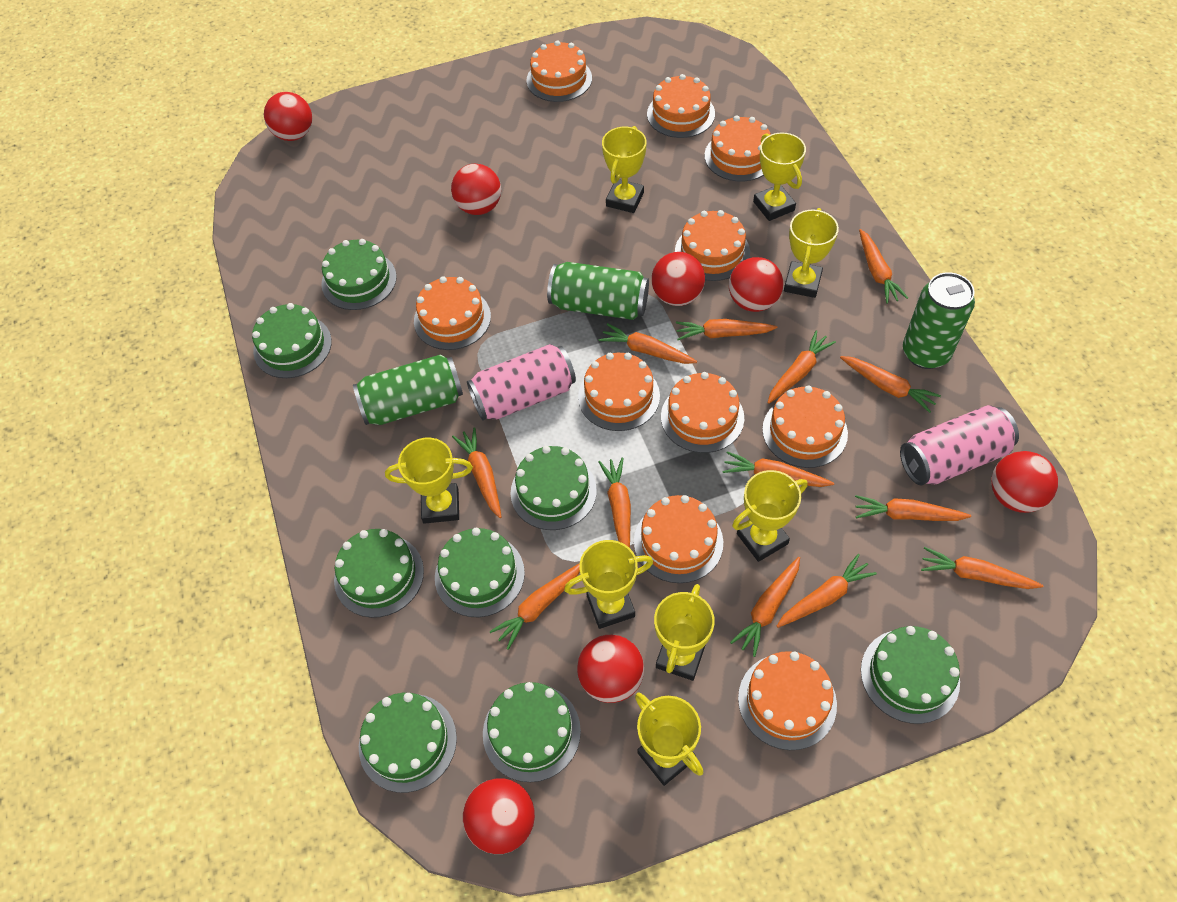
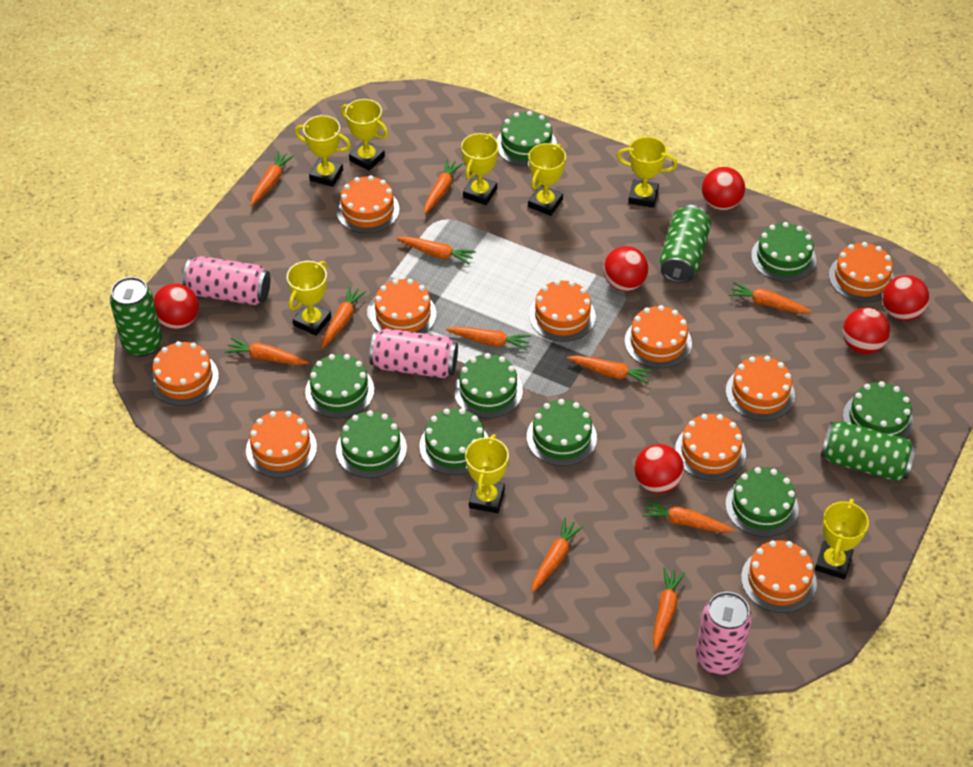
green cake: [252,303,332,378] [321,239,397,310] [334,529,424,618] [359,693,457,793] [435,528,525,617] [483,682,581,782] [511,446,597,530] [861,626,960,724] = 8 -> [305,354,374,418] [336,410,407,478] [419,408,488,475] [454,353,523,418] [497,111,557,166] [527,399,597,466] [725,467,798,537] [751,222,816,282] [843,381,913,439] = 9
orange carrot: [452,427,501,518] [489,564,580,650] [599,323,697,364] [599,458,631,548] [676,319,777,340] [722,451,834,487] [730,557,800,657] [767,330,836,404] [777,554,877,628] [840,356,941,413] [855,495,971,521] [859,229,908,304] [921,547,1043,589] = 13 -> [225,338,309,365] [251,151,294,206] [321,286,367,349] [396,236,476,265] [424,159,463,214] [446,327,531,350] [532,518,584,593] [567,356,653,385] [642,499,735,533] [653,567,685,651] [729,282,812,314] = 11
pink can: [467,344,576,421] [900,405,1019,486] = 2 -> [183,256,271,305] [369,328,458,378] [695,592,752,675] = 3
red ball: [264,92,312,141] [451,164,501,215] [463,778,535,854] [577,635,644,703] [652,252,705,306] [729,257,783,312] [991,451,1058,513] = 7 -> [154,283,199,329] [603,246,648,291] [634,444,684,494] [702,167,745,210] [842,308,890,354] [883,275,929,321] = 6

